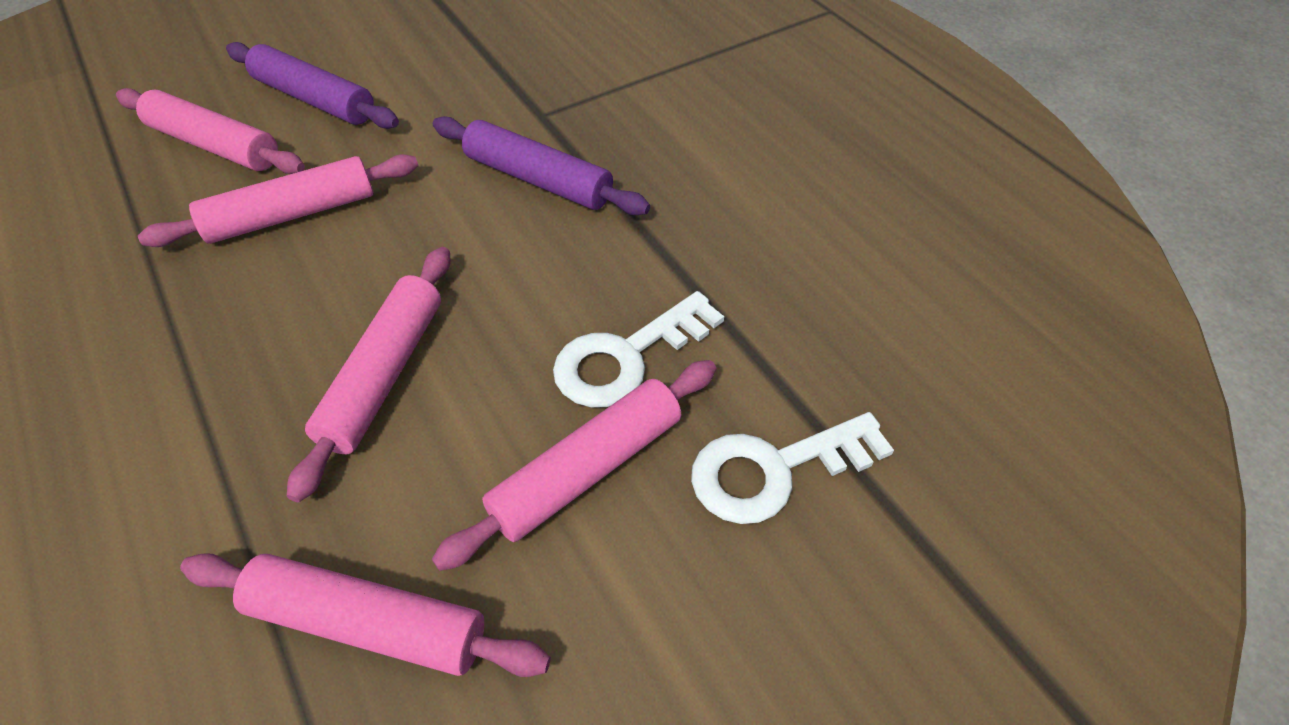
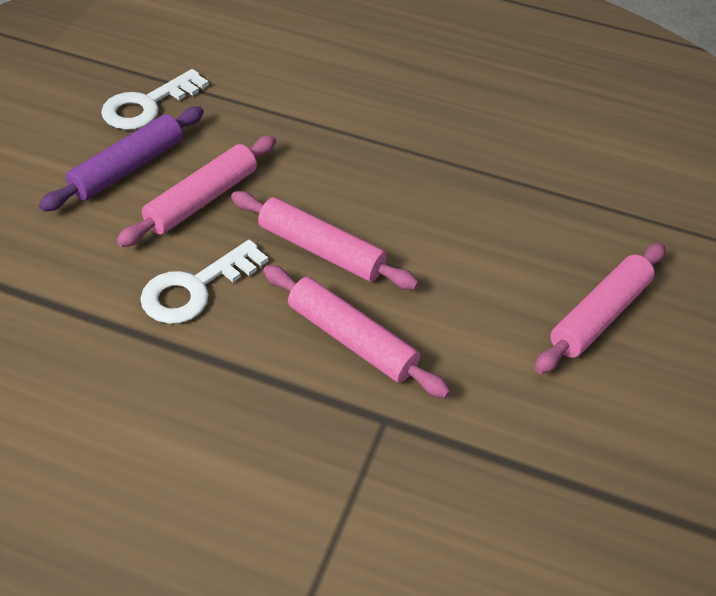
pink rolling pin: [116,88,305,174] [138,154,418,247] [180,554,551,677] [287,247,451,502] [432,360,716,571] = 5 -> [116,135,276,247] [231,191,419,290] [263,265,450,398] [535,243,665,374] = 4
purple rolling pin: [226,42,399,129] [433,116,650,215] = 2 -> [39,106,204,212] = 1

